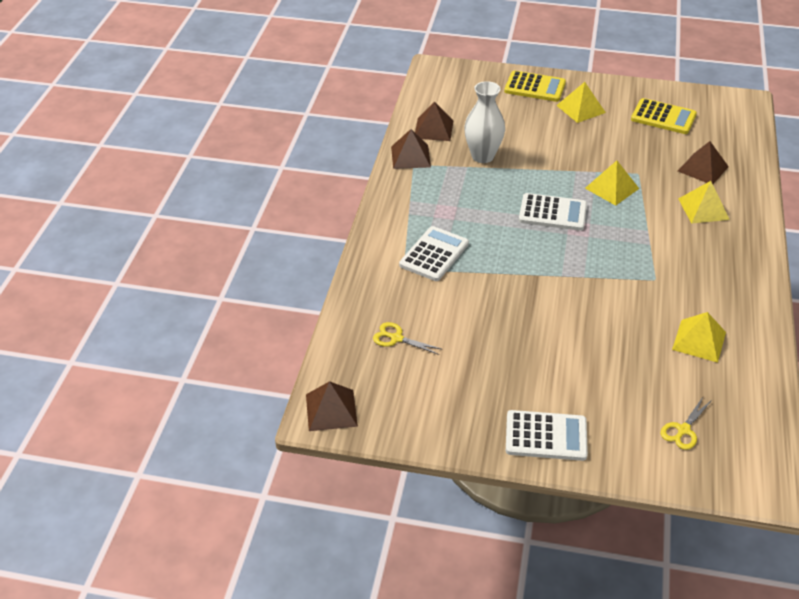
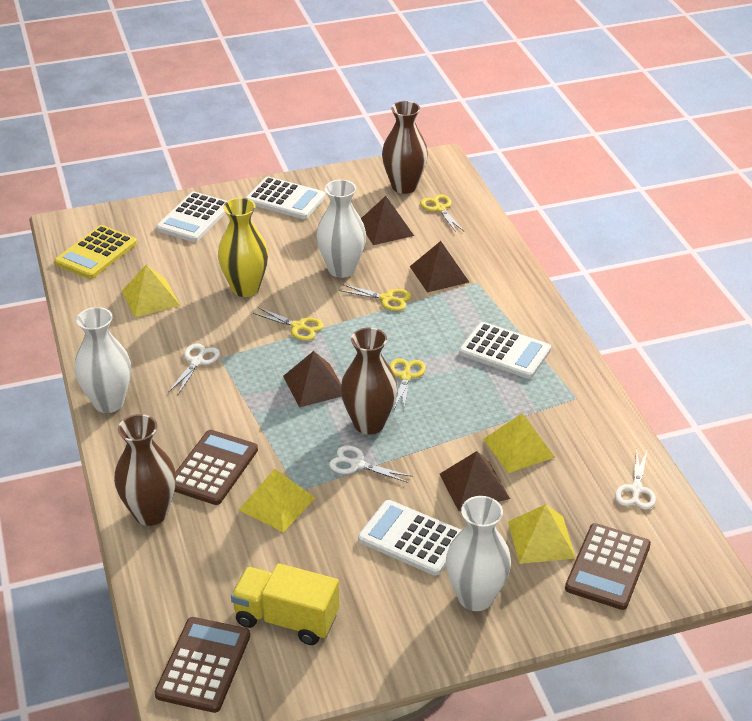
brown calculator: none = 0 -> [154,617,250,713] [174,430,258,505] [565,523,651,610] = 3
brown vase: none = 0 -> [114,414,176,526] [341,327,398,435] [382,101,428,194] = 3
white calculator: [399,226,469,281] [506,410,588,461] [519,193,587,231] = 3 -> [156,191,227,242] [246,177,326,219] [358,500,461,576] [459,322,551,379] = 4
white scissors: none = 0 -> [168,344,220,396] [329,446,412,483] [615,450,656,510] = 3
white vase: [464,81,505,163] = 1 -> [75,307,131,413] [316,180,366,278] [446,496,511,611] = 3
yellow calculator: [504,71,566,102] [631,98,697,134] = 2 -> [55,225,137,279] = 1
yellow scissors: [373,322,443,355] [660,397,712,450] = 2 -> [253,307,324,341] [339,284,411,311] [390,358,426,410] [420,195,464,233] = 4
yellow truck: none = 0 -> [231,563,339,645] = 1
yellow vase: none = 0 -> [218,198,268,297] = 1

